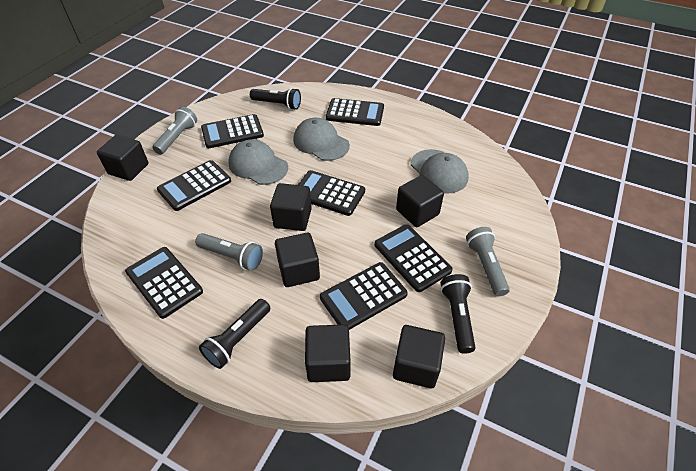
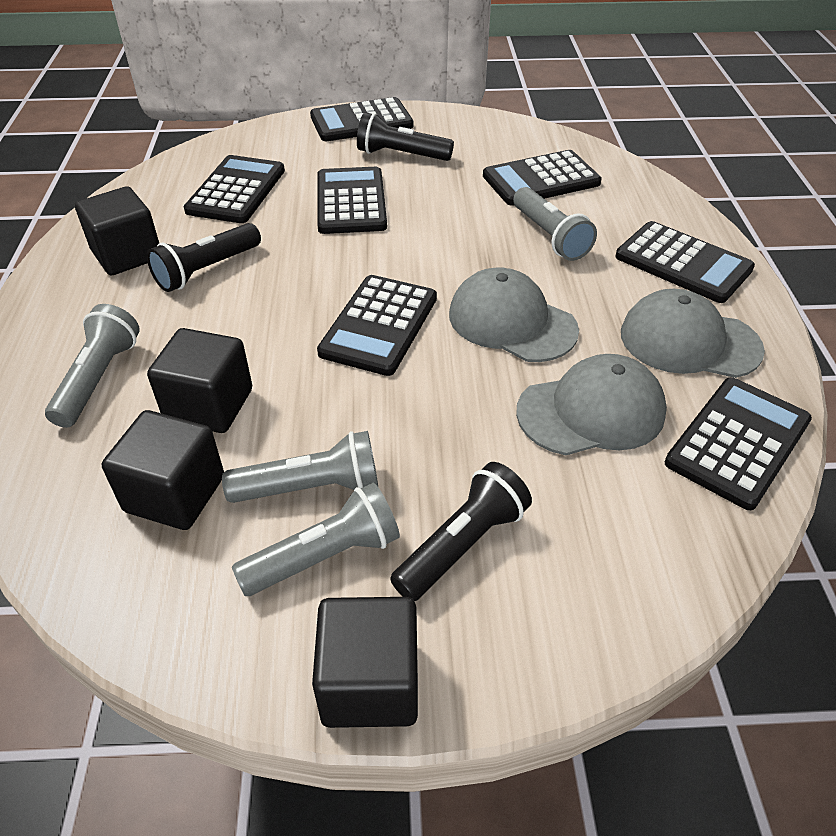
black cube: [97,135,148,181] [270,183,312,231] [275,232,320,287] [305,324,351,382] [393,325,445,388] [396,175,444,227] = 6 -> [75,186,159,275] [102,410,224,530] [147,328,252,433] [312,597,418,728] = 4
grey flashlight: [152,107,197,155] [195,233,263,271] [466,227,510,296] = 3 -> [45,304,140,428] [222,431,378,503] [232,483,400,596] [513,187,597,261] = 4

